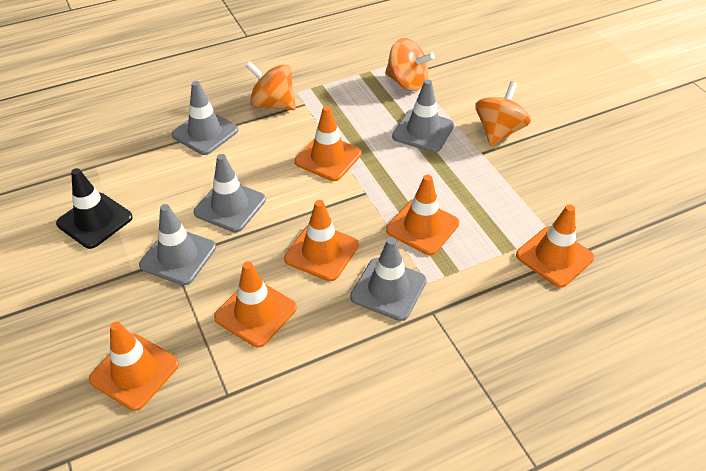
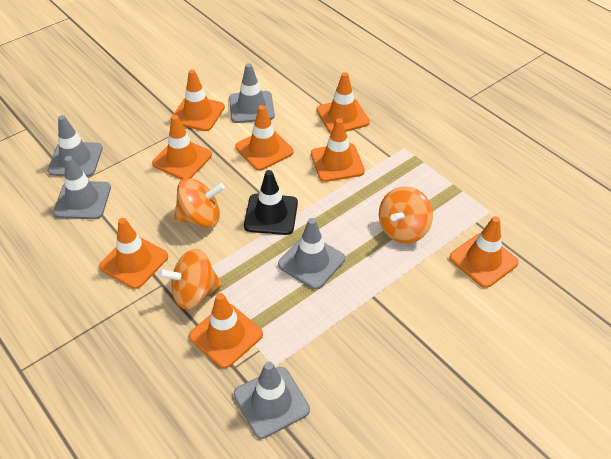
orange traffic cone: [89,322,179,411] [214,261,297,347] [284,200,359,281] [295,106,362,181] [386,175,459,255] [516,205,594,288] = 6 -> [99,218,168,289] [152,115,212,180] [172,69,225,131] [189,293,263,368] [235,105,294,170] [311,118,365,182] [317,72,370,133] [449,216,519,288] = 8

